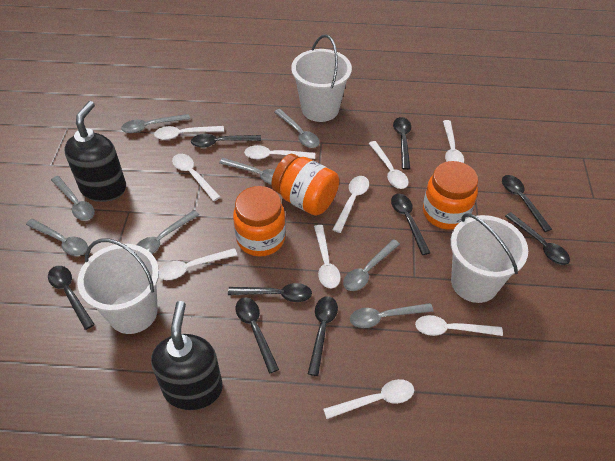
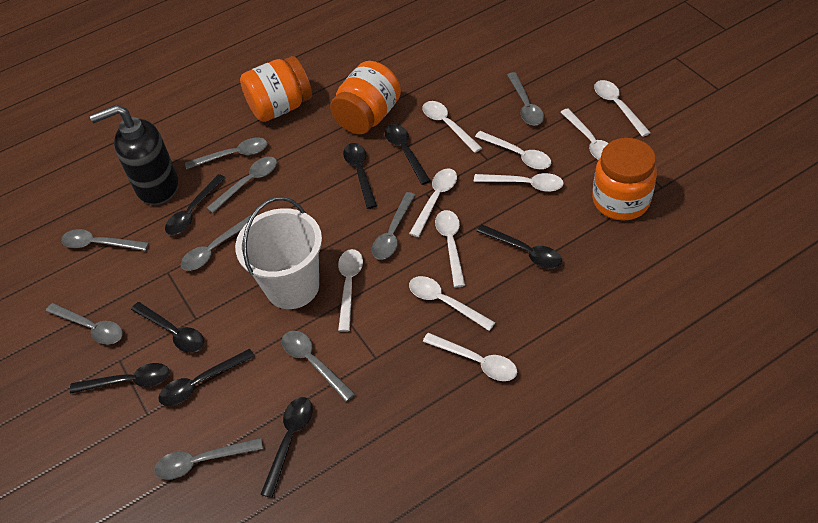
black soap dispenser: [64,101,126,202] [151,301,223,410] = 2 -> [90,105,178,205] = 1
black spoon: [48,266,95,330] [191,134,261,147] [228,283,312,302] [236,297,279,374] [308,296,338,376] [391,194,431,255] [393,117,411,170] [502,175,552,232] [505,212,570,265] = 9 -> [70,363,170,394] [131,302,204,353] [158,349,255,406] [165,174,226,235] [260,397,313,498] [343,143,377,209] [385,124,431,185] [476,224,562,269] = 8
grey spoon: [26,219,88,256] [51,176,95,221] [121,114,190,133] [137,210,199,254] [219,158,275,184] [274,109,319,148] [343,239,400,291] [350,303,434,328] = 8 -> [46,303,123,344] [61,229,149,251] [154,438,263,480] [181,214,252,271] [185,138,267,169] [207,157,277,213] [282,331,355,402] [372,192,415,260] [507,72,544,126] = 9
white bucket: [77,238,159,334] [291,34,352,122] [450,213,528,303] = 3 -> [235,197,322,309] = 1

